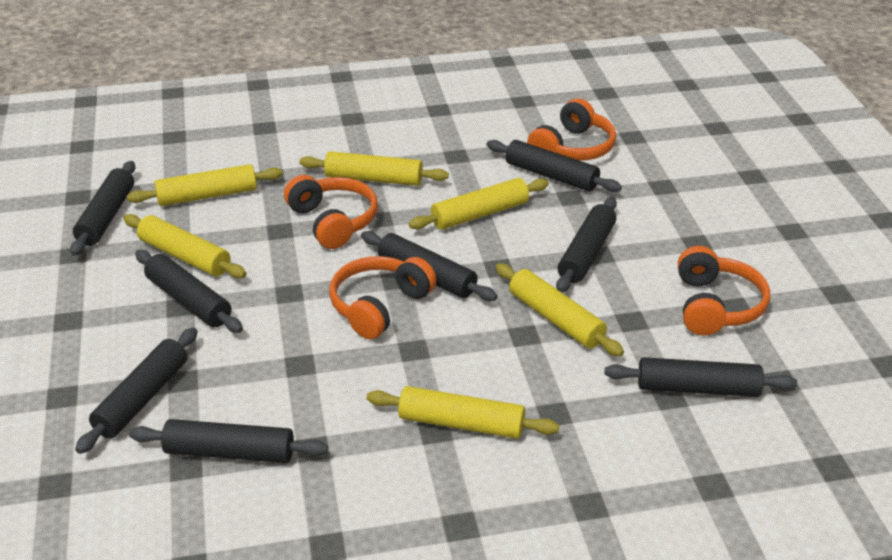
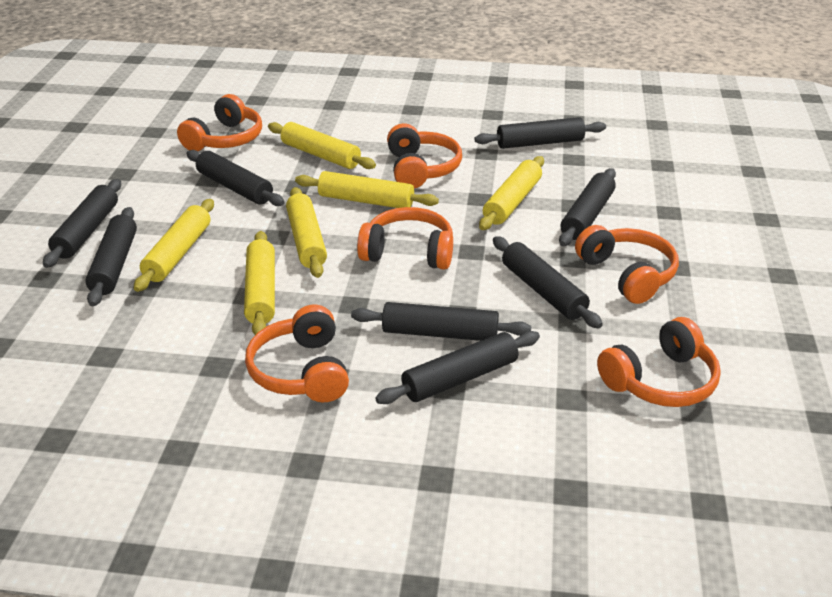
orange headphones: [284,175,378,249] [329,256,437,339] [527,98,616,161] [678,246,770,335] = 4 -> [177,94,262,151] [245,305,349,402] [357,207,453,270] [387,123,462,189] [575,225,679,304] [597,317,721,407] = 6

